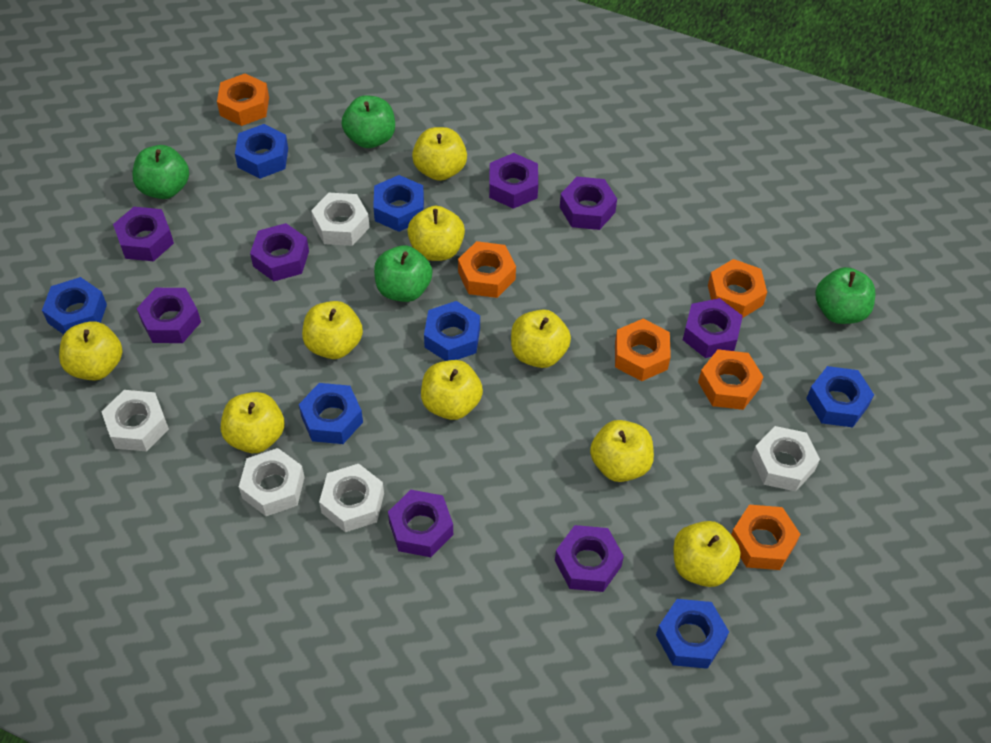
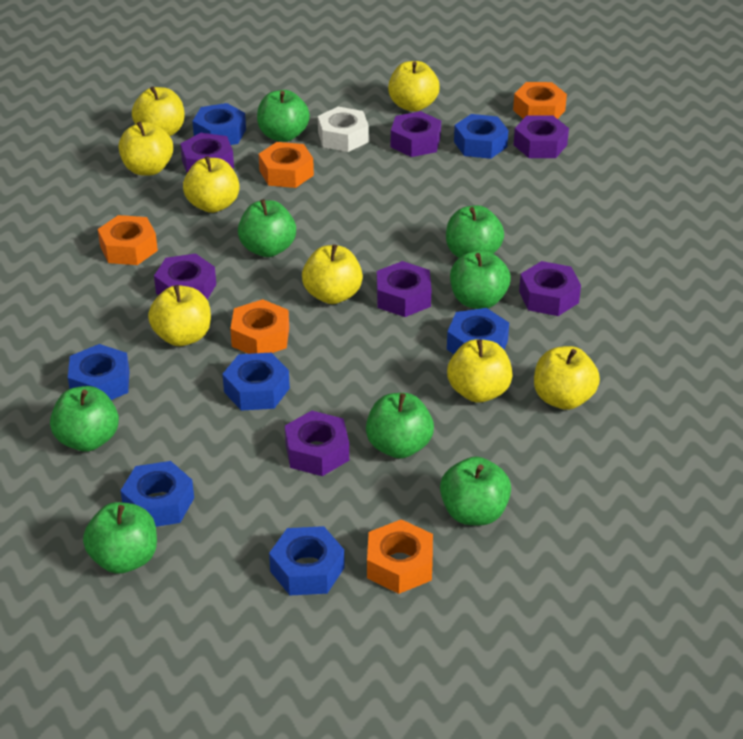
green apple: [132,145,189,199] [342,95,395,148] [374,245,432,302] [815,267,875,324] = 4 -> [50,386,119,452] [83,502,157,574] [238,199,296,257] [257,90,310,142] [366,393,434,458] [440,456,511,525] [446,205,504,258] [450,250,511,309] = 8
orange nut: [217,73,269,126] [458,241,516,298] [615,319,671,381] [698,349,764,410] [708,259,767,318] [731,505,801,570] = 6 -> [98,215,158,265] [230,299,289,354] [259,142,314,188] [367,519,433,594] [513,82,567,119] = 5
purple nut: [113,207,174,261] [137,288,201,343] [250,223,309,281] [388,490,453,557] [489,153,538,209] [555,525,624,592] [560,177,617,230] [683,298,743,358] = 8 -> [154,253,216,300] [180,133,234,173] [285,411,349,476] [377,261,431,317] [391,111,441,157] [514,116,569,158] [519,261,581,316] = 7
white nut: [101,390,169,451] [239,448,305,516] [311,193,370,246] [319,464,384,532] [751,426,820,491] = 5 -> [318,107,369,152] = 1
yellow apple: [59,321,122,381] [221,392,285,453] [302,301,363,359] [407,206,465,261] [412,127,467,181] [421,360,483,420] [511,309,571,368] [590,420,654,482] [674,521,741,587] = 9 -> [119,122,173,176] [132,86,185,136] [148,285,211,346] [183,156,240,213] [302,244,363,304] [388,61,440,112] [447,339,513,403] [534,346,600,410] = 8

